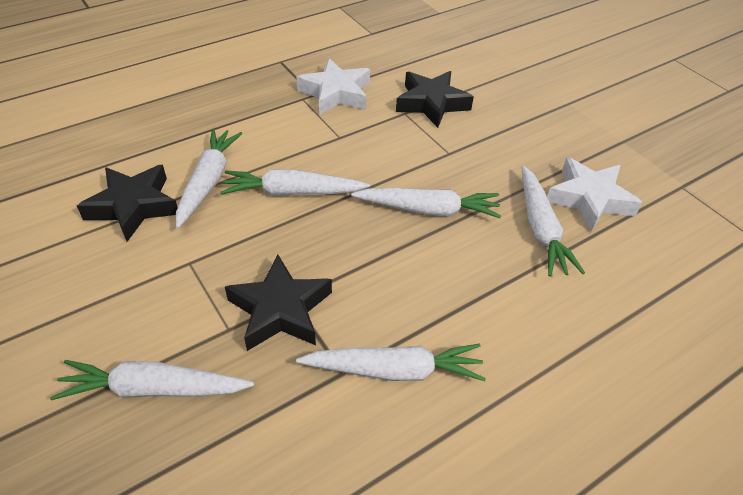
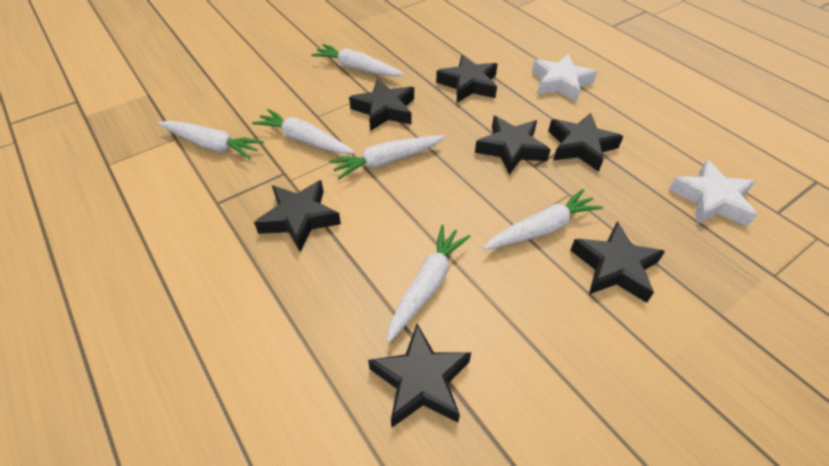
black star: [77,165,178,242] [225,255,332,351] [396,71,474,128] = 3 -> [254,180,341,252] [349,79,414,131] [368,324,471,427] [436,55,498,103] [475,116,551,175] [548,113,623,172] [570,222,665,303] = 7

